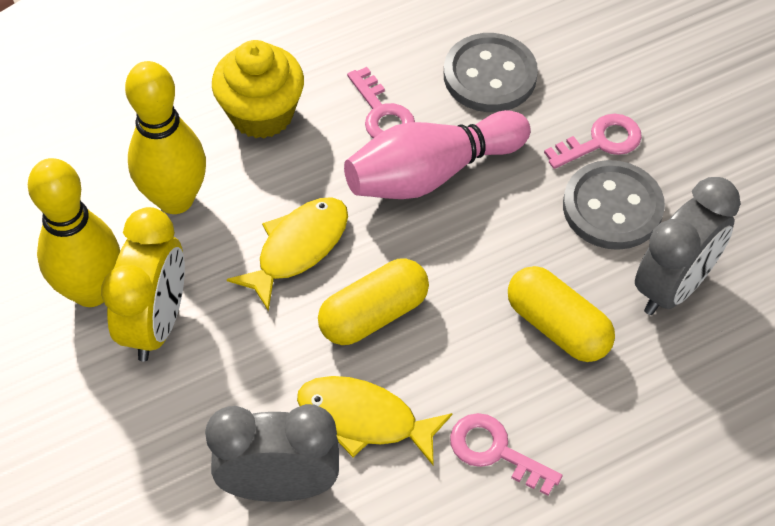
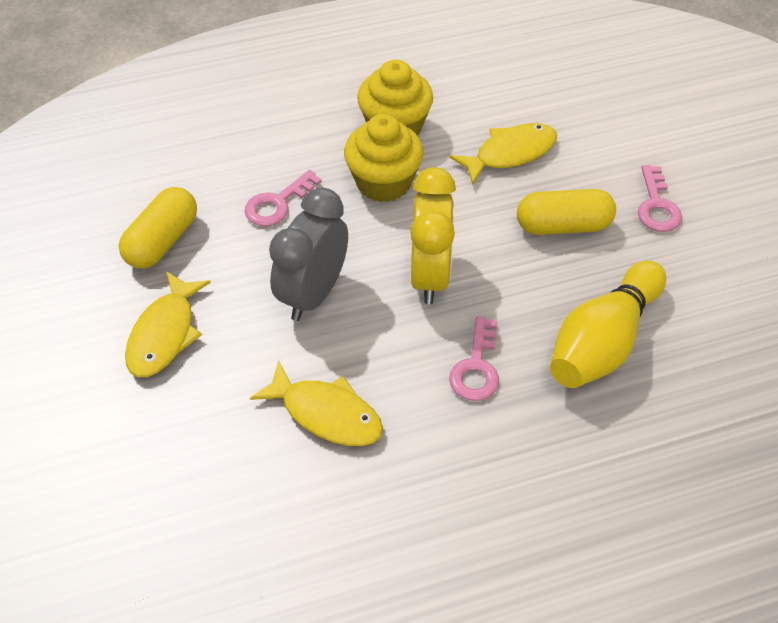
grey button: [444,33,538,112] [563,160,665,250] = 2 -> none = 0
grey clock: [205,404,339,502] [635,177,740,315] = 2 -> [269,188,348,321] = 1
pink bowling pin: [344,110,531,199] = 1 -> none = 0
yellow bowling pin: [28,158,120,307] [125,61,206,214] = 2 -> [550,260,666,388] = 1
yellow cupcake: [212,40,304,138] = 1 -> [344,114,424,202] [357,60,433,136] = 2
yellow fish: [227,197,348,311] [297,376,452,465] = 2 -> [125,271,211,377] [250,360,383,446] [450,123,557,185] = 3

